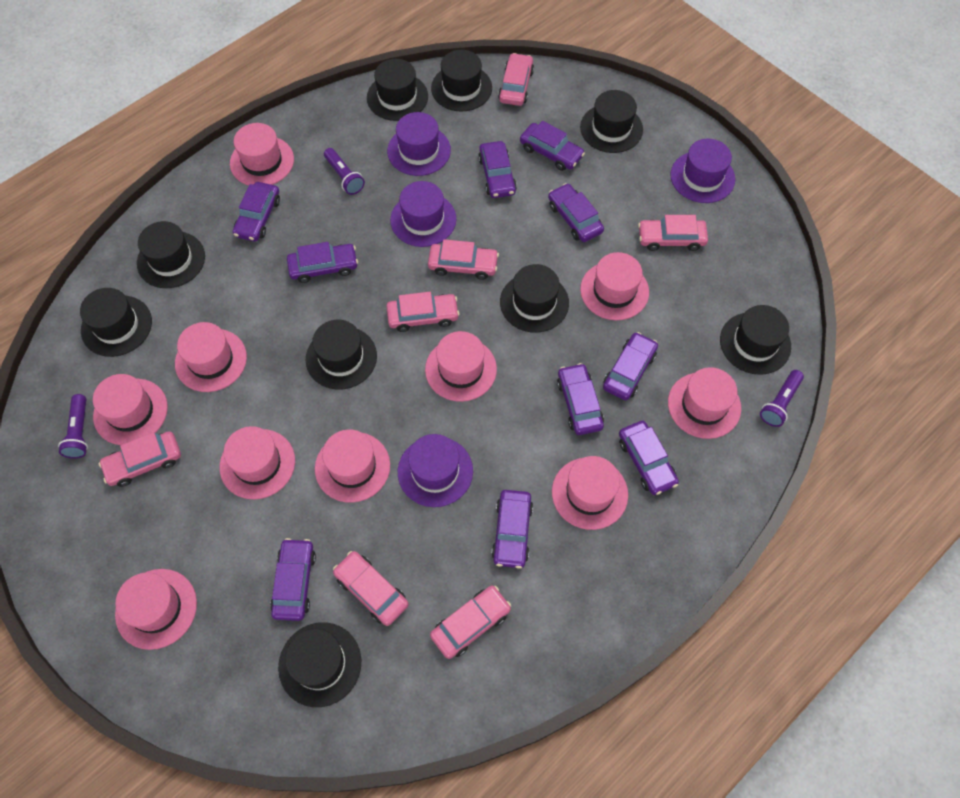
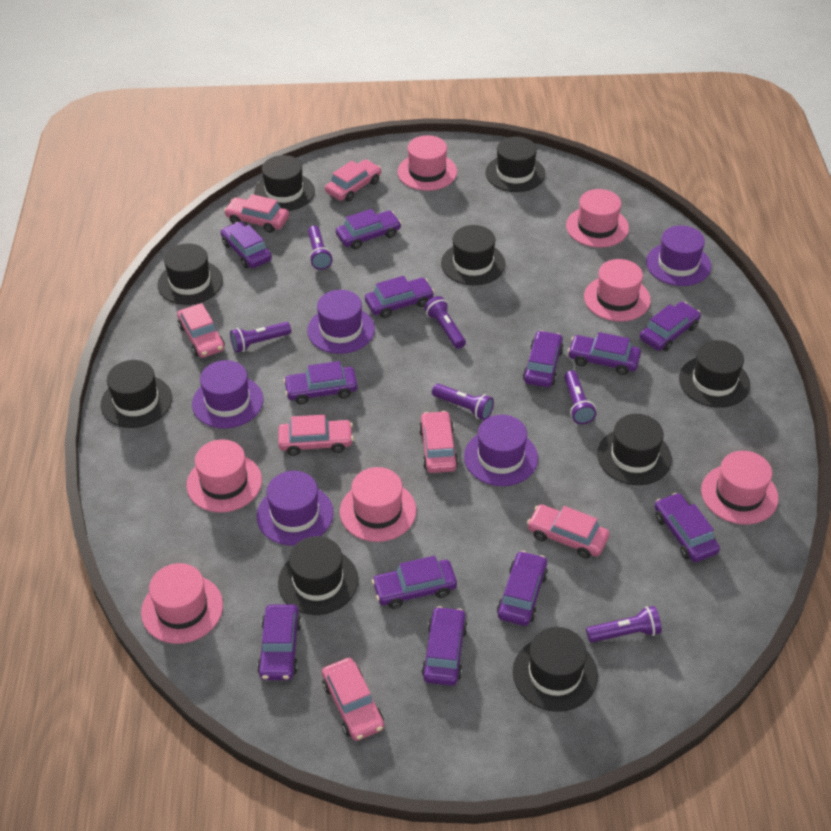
pink hat: [93,374,168,445] [115,569,197,650] [175,322,247,392] [220,426,295,499] [230,123,294,185] [315,429,390,503] [425,331,497,402] [552,456,628,530] [580,252,649,320] [668,367,741,439] = 10 -> [141,563,223,644] [186,439,262,513] [340,467,416,542] [398,135,457,191] [566,189,629,247] [584,259,651,322] [701,451,779,525] = 7
purple car: [233,182,280,241] [270,538,316,621] [287,242,358,283] [478,141,517,198] [491,490,533,569] [520,121,585,171] [548,183,604,242] [557,363,604,435] [603,332,658,400] [619,421,679,495] = 10 -> [220,222,272,268] [257,604,301,680] [283,361,358,405] [336,209,401,249] [365,276,434,318] [372,556,457,609] [421,606,468,686] [497,551,548,626] [523,330,564,387] [568,332,641,375] [640,302,701,351] [654,493,720,562] = 12
purple flashlight: [58,394,88,459] [324,148,365,195] [760,370,804,427] = 3 -> [230,322,291,353] [308,226,333,270] [424,296,466,349] [432,384,494,420] [564,370,596,424] [586,606,662,643] = 6
purple hat: [387,112,451,176] [390,181,456,247] [398,434,473,507] [670,139,735,203] = 4 -> [192,360,263,429] [257,471,334,546] [307,290,375,354] [464,415,538,486] [646,225,711,286] = 5

